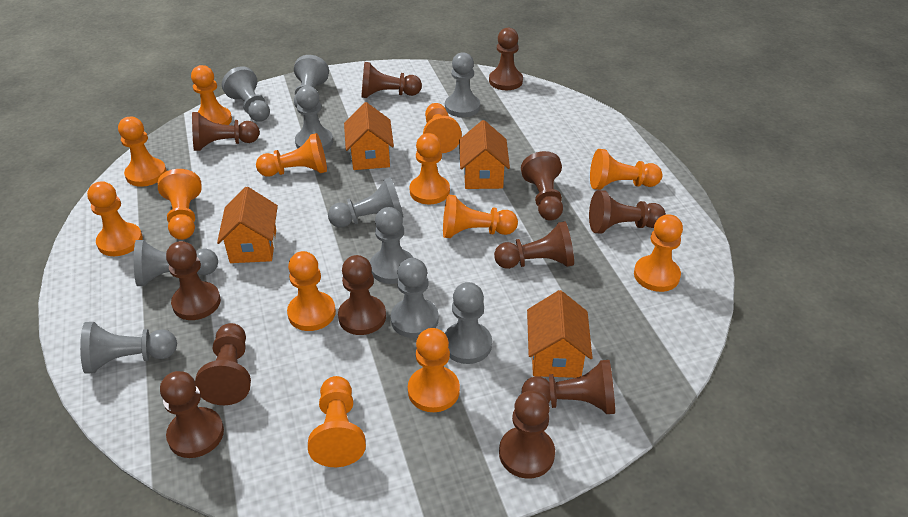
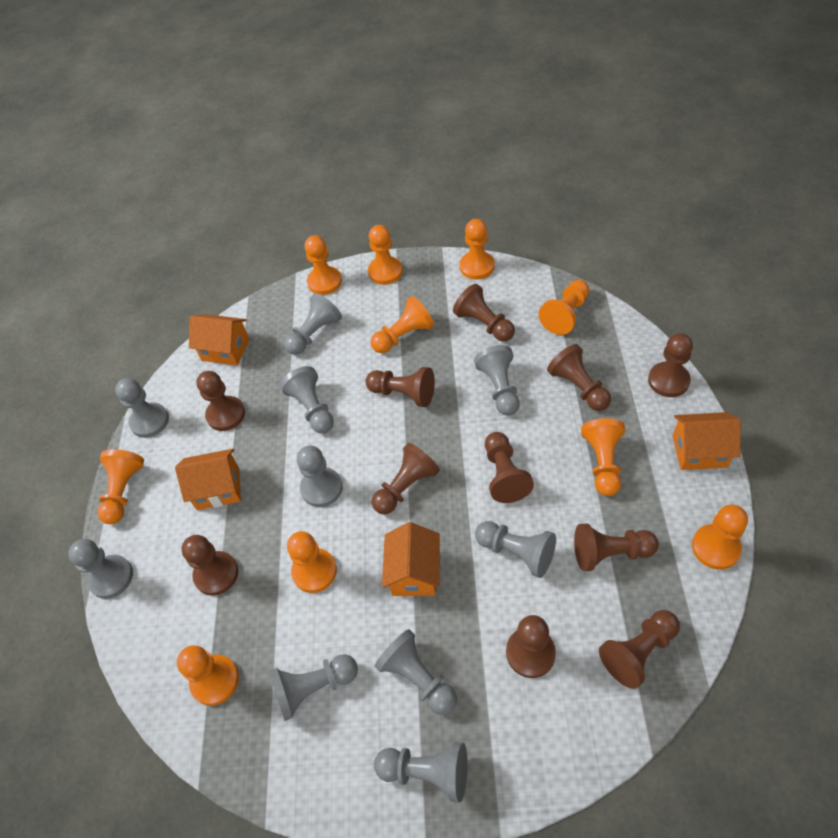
brown pawn: [160,371,224,458] [166,241,221,320] [192,112,260,151] [195,323,251,405] [338,255,386,335] [361,62,422,98] [489,28,523,90] [494,221,574,269] [499,391,555,479] [521,151,563,221] [522,360,615,414] [589,190,666,234] = 12 -> [182,535,238,596] [196,371,245,431] [366,367,435,407] [372,443,440,515] [453,284,515,341] [485,432,534,503] [506,615,556,678] [547,344,611,411] [574,524,659,571] [599,610,680,689] [648,333,693,397] = 11
orange pawn: [87,181,143,256] [118,117,167,187] [158,169,202,240] [191,65,232,125] [256,133,327,177] [287,251,336,331] [308,376,366,467] [408,328,460,412] [409,133,450,204] [423,103,462,153] [443,195,518,238] [590,149,662,190] [634,214,683,292] = 13 -> [97,449,144,524] [177,645,239,706] [287,531,337,593] [304,235,342,295] [368,225,403,285] [371,296,434,353] [460,219,495,280] [539,280,590,335] [581,418,625,496] [692,505,748,570] = 10

